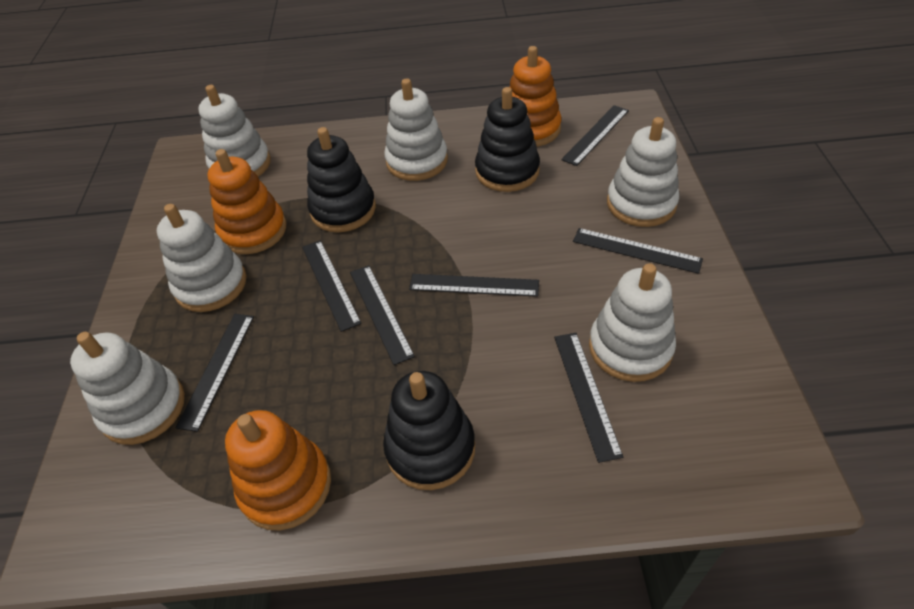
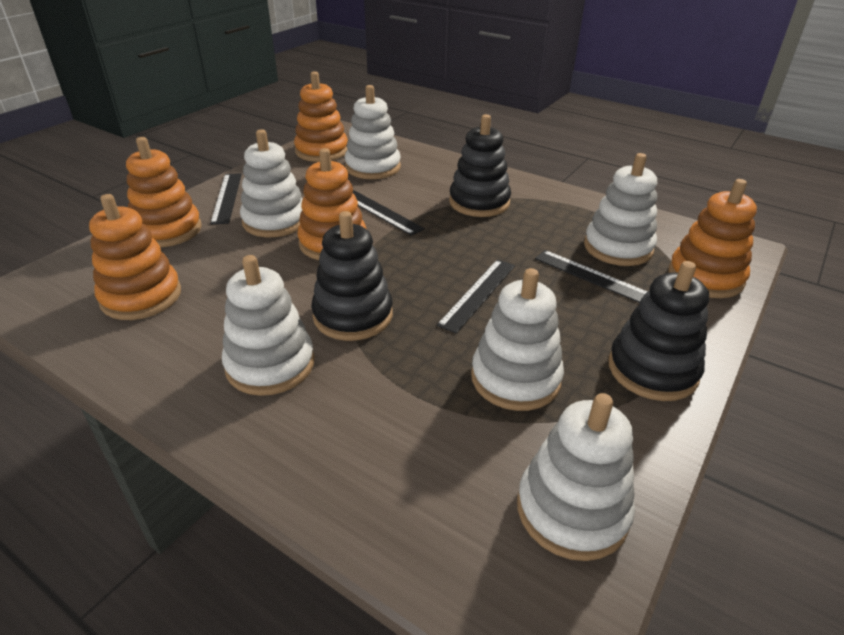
black ruler: [176,314,254,432] [302,240,361,332] [350,265,415,365] [409,274,539,297] [554,333,623,463] [561,105,629,166] [573,228,703,274] = 7 -> [210,173,242,224] [353,190,425,236] [436,259,515,334] [535,250,648,303] = 4
orange stacking toy: [208,149,286,254] [225,410,331,530] [510,46,561,147] = 3 -> [89,194,181,320] [126,137,202,247] [294,71,348,162] [297,148,366,260] [668,179,757,298] = 5

